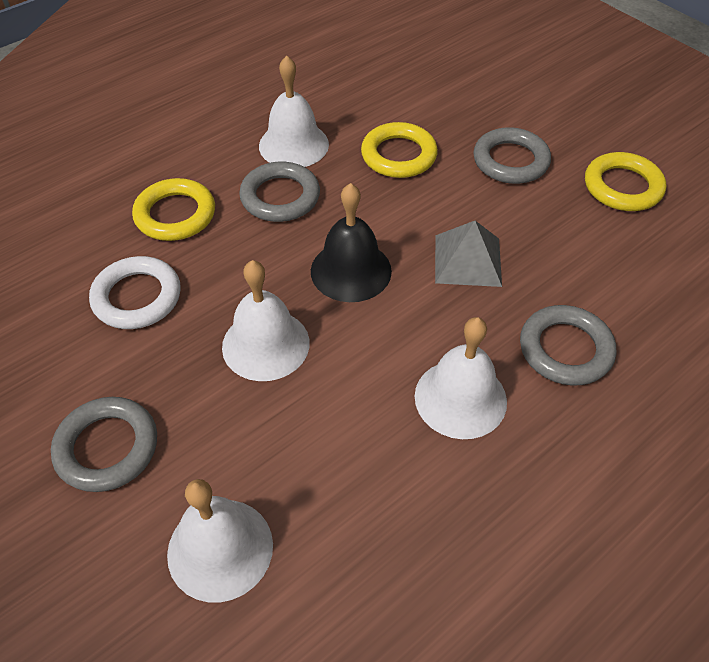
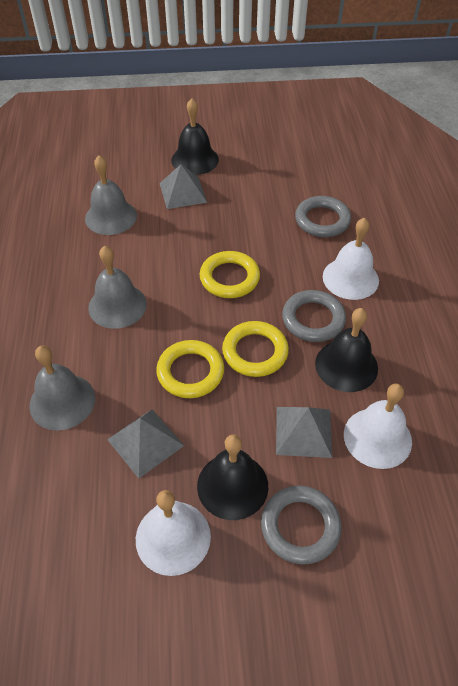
black bell: [311,183,392,302] = 1 -> [171,98,219,175] [197,434,268,520] [315,308,378,392] = 3
grey bell: none = 0 -> [29,346,95,430] [85,155,137,235] [88,246,147,329] = 3
grey pyramid: [435,221,502,287] = 1 -> [107,409,184,478] [160,164,207,209] [276,407,332,458] = 3
grey ring: [51,397,157,492] [239,162,320,222] [474,127,551,184] [520,305,616,385] = 4 -> [261,486,342,564] [282,290,346,342] [295,196,351,237] = 3
white bell: [167,479,273,602] [222,260,310,381] [259,56,329,167] [415,317,507,439] = 4 -> [136,490,211,576] [323,217,379,300] [344,383,412,469] = 3
white ring: [89,256,181,329] = 1 -> none = 0

